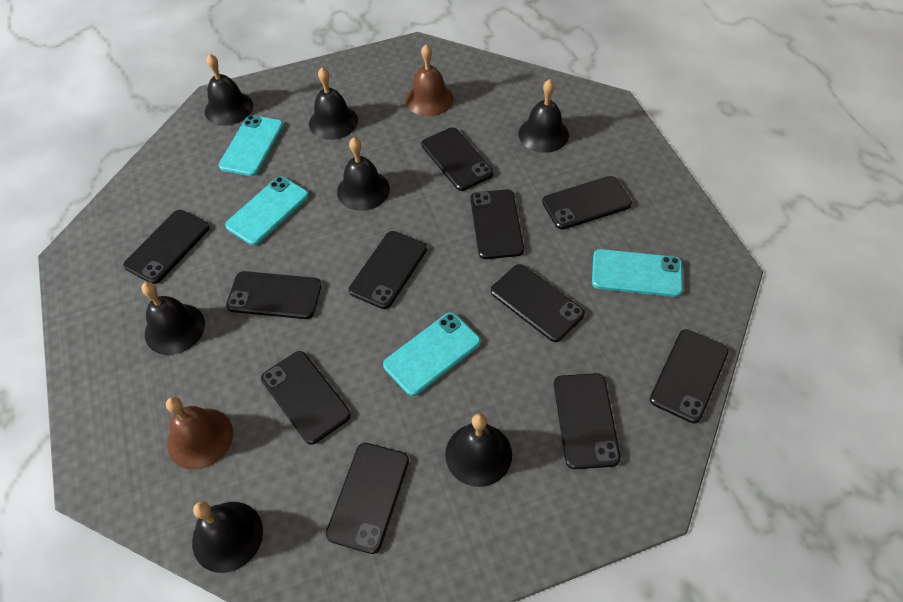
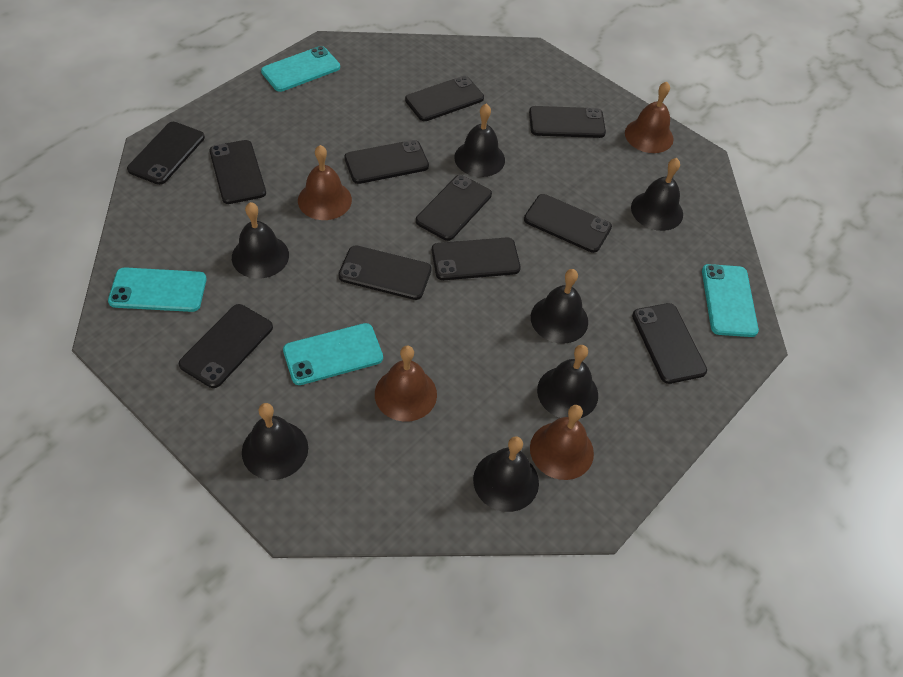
brown bell: [166,397,233,470] [406,44,454,116] = 2 -> [298,145,352,220] [375,345,437,422] [530,405,594,480] [625,82,674,153] = 4

